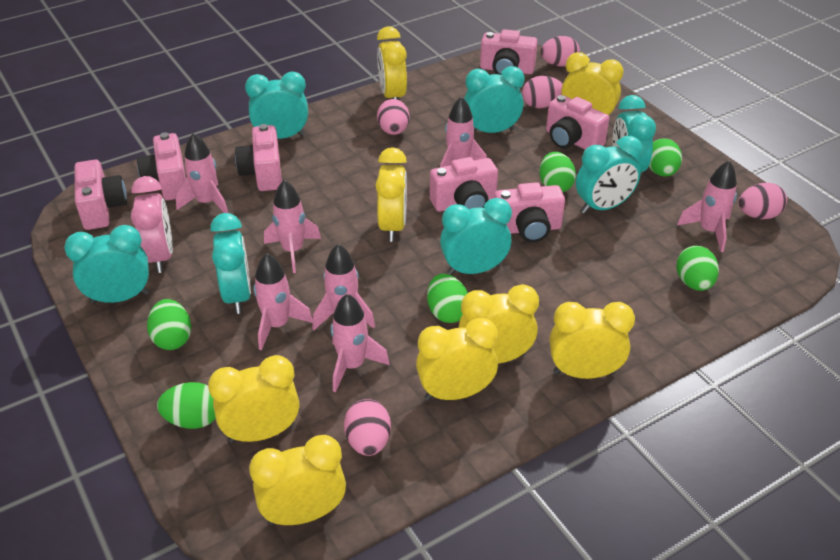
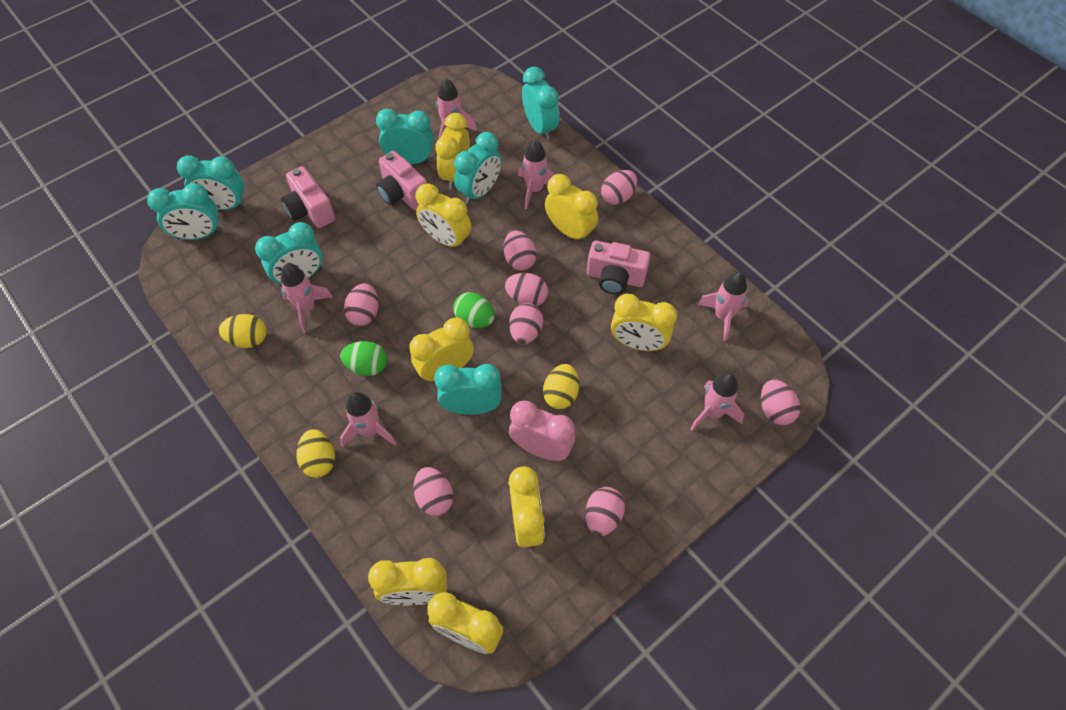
green egg: [147,299,191,350] [157,382,216,429] [427,274,468,323] [540,152,576,192] [649,138,682,176] [677,246,719,291] = 6 -> [340,341,387,376] [453,292,495,328] = 2
pink camera: [75,160,127,230] [137,132,186,200] [235,124,282,191] [430,157,498,212] [480,29,538,75] [494,182,565,242] [546,95,609,150] = 7 -> [281,166,335,228] [376,151,427,210] [587,240,650,294] = 3
pink egg: [344,399,391,456] [377,99,410,135] [522,76,563,108] [540,36,580,67] [739,182,787,219] = 5 -> [344,283,379,326] [413,467,454,516] [503,231,537,271] [505,273,548,306] [509,303,543,344] [585,487,625,536] [601,170,637,205] [761,379,801,425] = 8
pink rocket: [175,133,228,213] [253,253,313,350] [264,180,321,273] [312,244,375,331] [330,294,390,392] [440,97,487,167] [677,161,737,252] = 7 -> [281,263,333,333] [340,392,396,447] [436,78,477,138] [518,139,556,209] [690,372,744,431] [697,272,749,341] = 6
yellow egg: none = 0 -> [219,314,267,348] [296,429,335,478] [543,364,579,409] = 3

